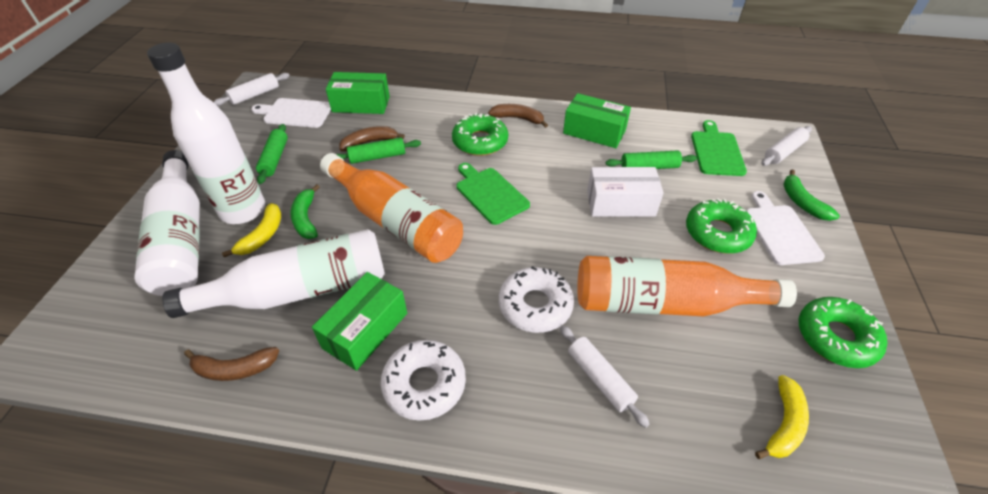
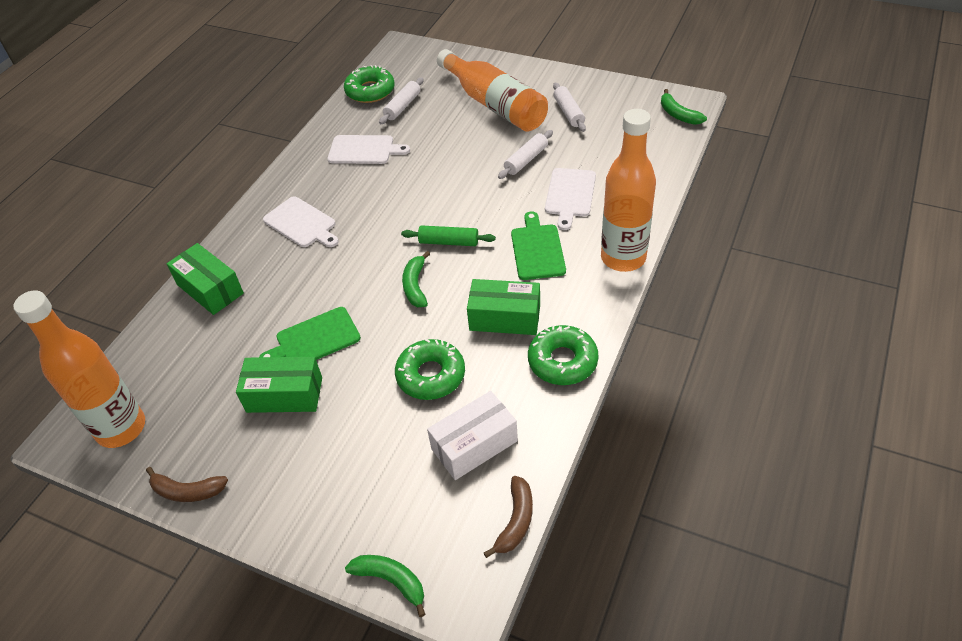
brown banana: [184,347,279,381] [339,126,405,151] [488,104,548,128] = 3 -> [146,467,228,502] [484,476,533,558] = 2
green banana: [290,184,320,239] [783,170,840,221] = 2 -> [345,555,426,617] [402,251,430,307] [661,89,707,125] = 3
green rolling pin: [256,124,288,184] [336,137,421,164] [606,150,697,169] = 3 -> [401,225,496,246] = 1
orange bottle: [320,153,463,263] [577,256,797,316] = 2 -> [13,290,145,448] [437,49,548,132] [601,109,656,272] = 3
white bottle: [135,150,200,296] [147,43,265,224] [162,229,385,318] = 3 -> none = 0
white cutting board: [251,98,331,128] [746,191,825,265] = 2 -> [263,196,339,247] [327,135,410,164] [545,168,596,230] = 3
white donut: [381,340,466,421] [499,266,574,333] = 2 -> none = 0
yellow banana: [222,203,281,257] [755,375,809,459] = 2 -> none = 0

